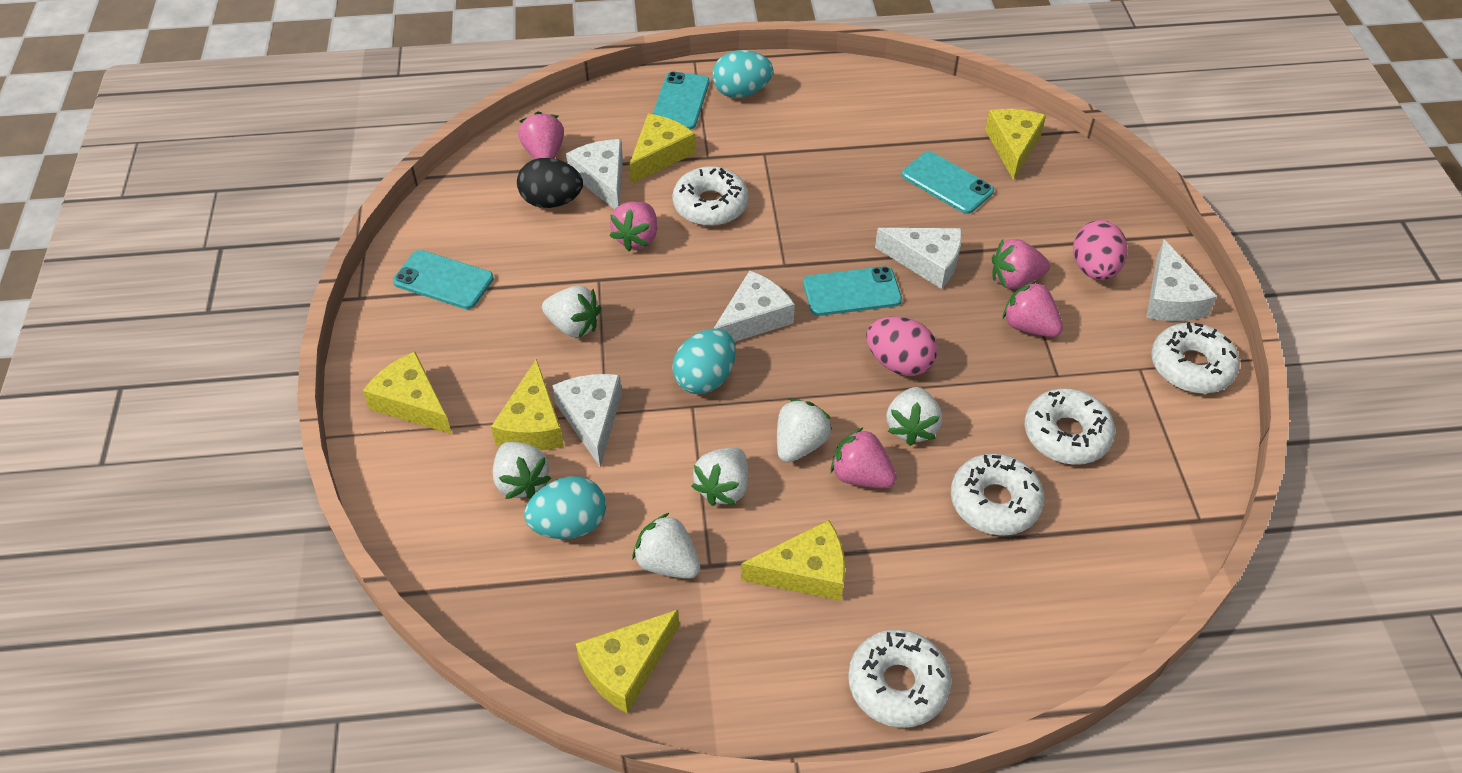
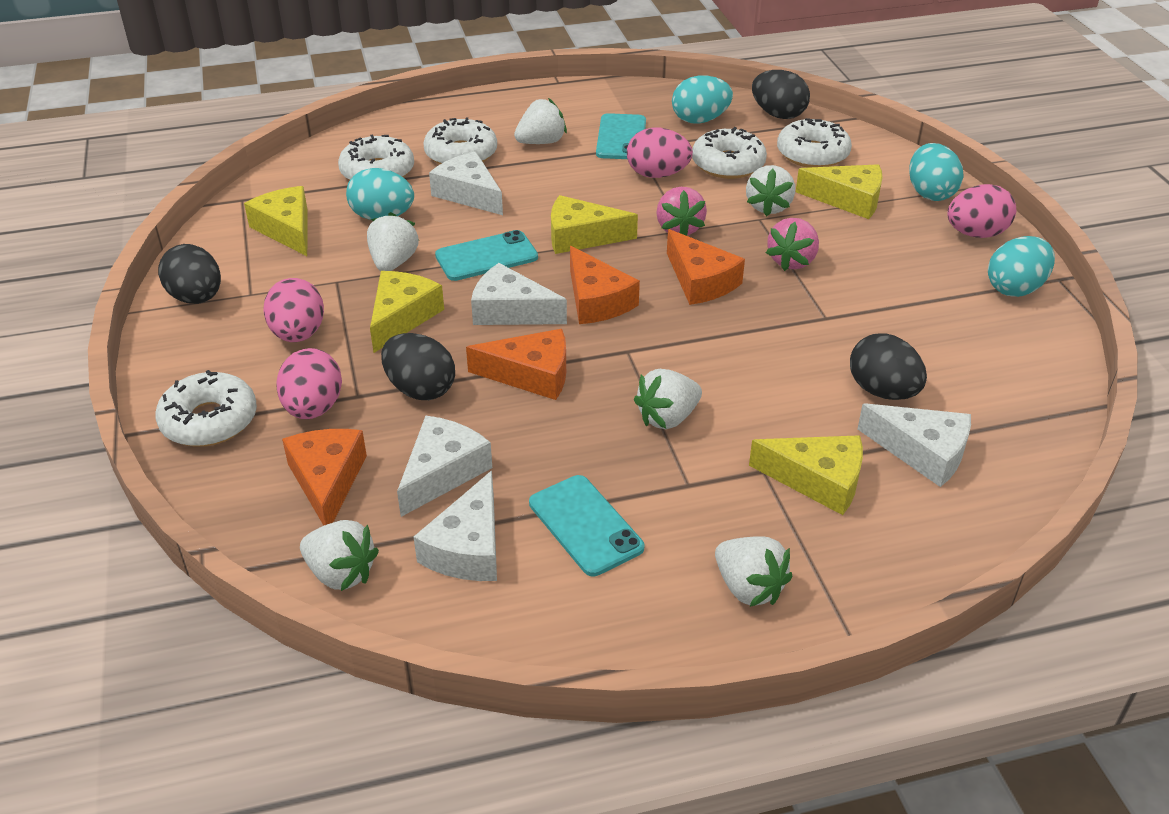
black egg: [517,158,583,208] = 1 -> [158,244,221,304] [381,333,455,400] [752,70,810,119] [850,333,927,400] = 4
orange cheese: none = 0 -> [282,429,367,526] [466,329,566,400] [570,246,640,324] [667,229,745,305] = 4
pink egg: [866,316,938,376] [1073,220,1127,280] = 2 -> [263,278,324,342] [277,348,342,419] [627,128,693,178] [947,184,1016,238] = 4
pink strawberry: [518,111,564,159] [610,201,657,251] [831,427,897,488] [992,239,1050,289] [1003,280,1063,337] = 5 -> [656,187,707,236] [766,218,819,271] = 2
turquoise egg: [524,476,606,539] [672,329,736,394] [712,50,773,98] = 3 -> [346,168,414,220] [672,76,733,124] [909,143,963,201] [988,236,1055,297] = 4
turquoise phone: [393,250,494,309] [653,72,709,130] [803,266,902,316] [902,151,994,214] = 4 -> [435,230,538,281] [529,475,644,576] [596,113,646,159] = 3
yellow cheese: [363,352,452,434] [491,359,564,450] [575,610,679,714] [629,114,695,184] [741,520,845,601] [985,109,1046,180] = 6 -> [244,186,308,256] [370,271,444,353] [551,195,638,254] [749,435,863,515] [796,164,883,219] = 5

